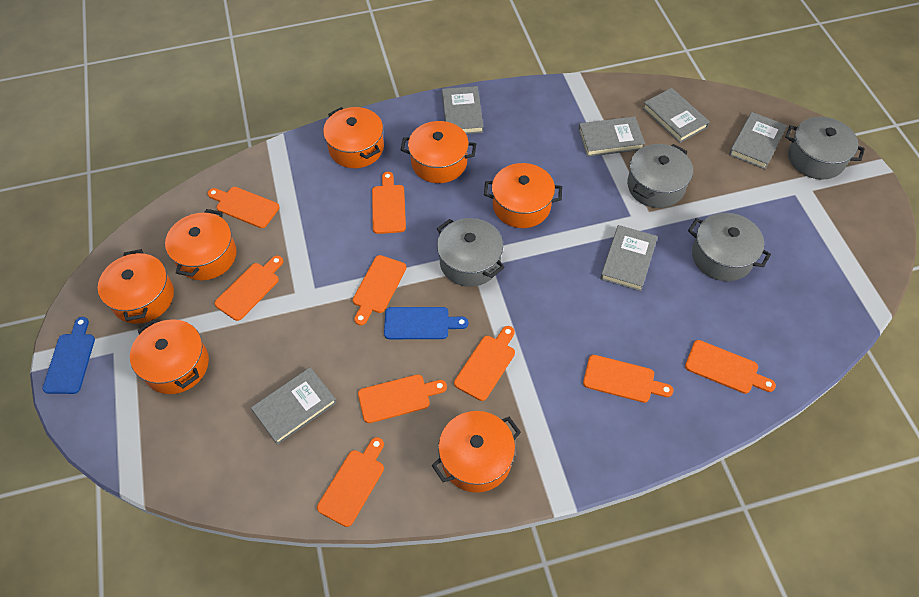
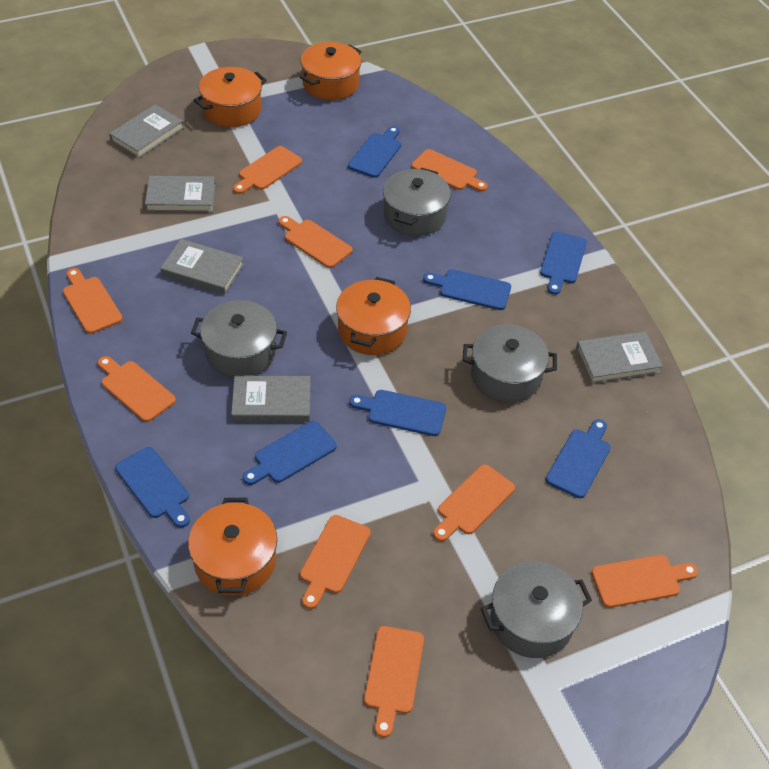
blue cutting board: [43,317,95,394] [384,307,468,339] = 2 -> [115,447,190,528] [243,421,337,485] [348,126,401,178] [349,390,446,436] [423,269,511,310] [540,232,587,295] [546,419,611,498] = 7
grey book: [251,367,337,445] [442,86,484,134] [578,117,645,157] [600,225,658,291] [643,88,710,143] [729,112,787,169] = 6 -> [109,104,184,158] [145,176,216,212] [161,239,244,294] [231,375,311,422] [576,331,663,384] = 5
orange pot: [98,249,174,324] [130,319,209,394] [165,209,237,280] [323,107,384,168] [401,121,476,183] [432,411,521,493] [484,163,562,228] = 7 -> [188,498,277,596] [194,67,267,127] [300,42,362,100] [336,277,411,355] = 4

